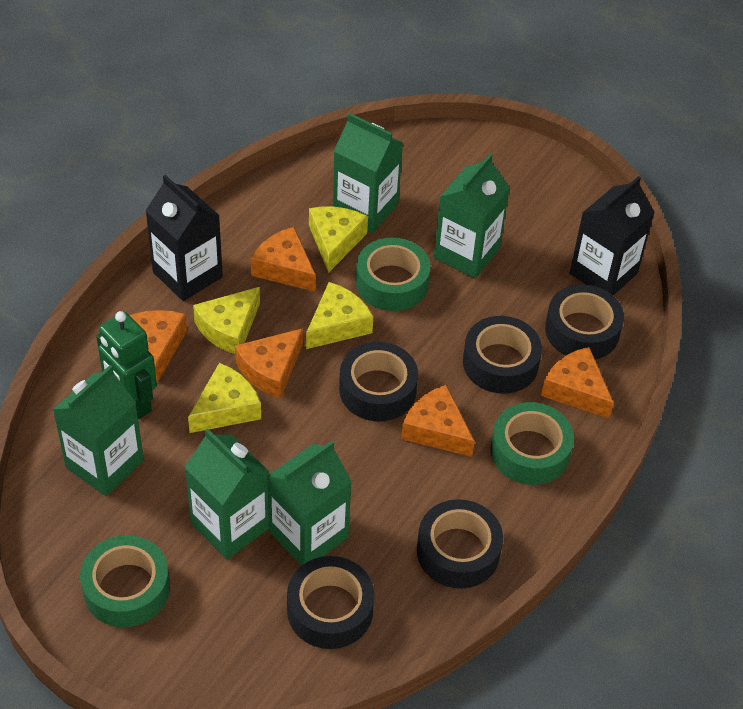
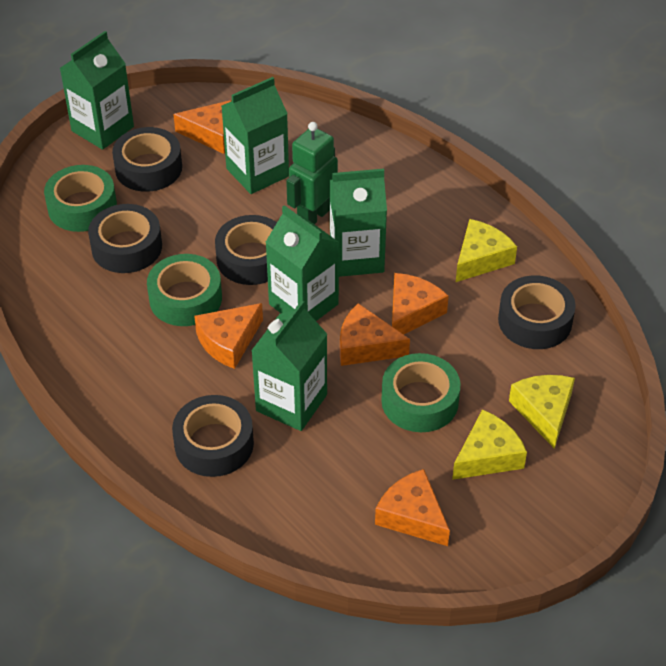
black carton: [145,175,223,301] [570,176,655,295] = 2 -> none = 0
yellow cheese: [188,363,261,433] [193,287,260,354] [306,282,373,349] [309,207,368,273] = 4 -> [452,409,527,480] [456,219,517,282] [509,375,575,449] = 3

